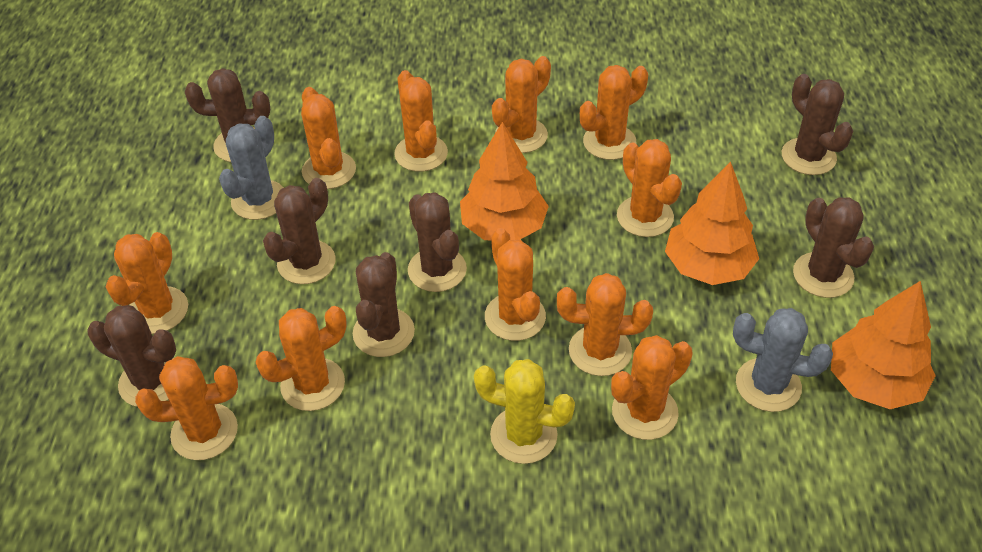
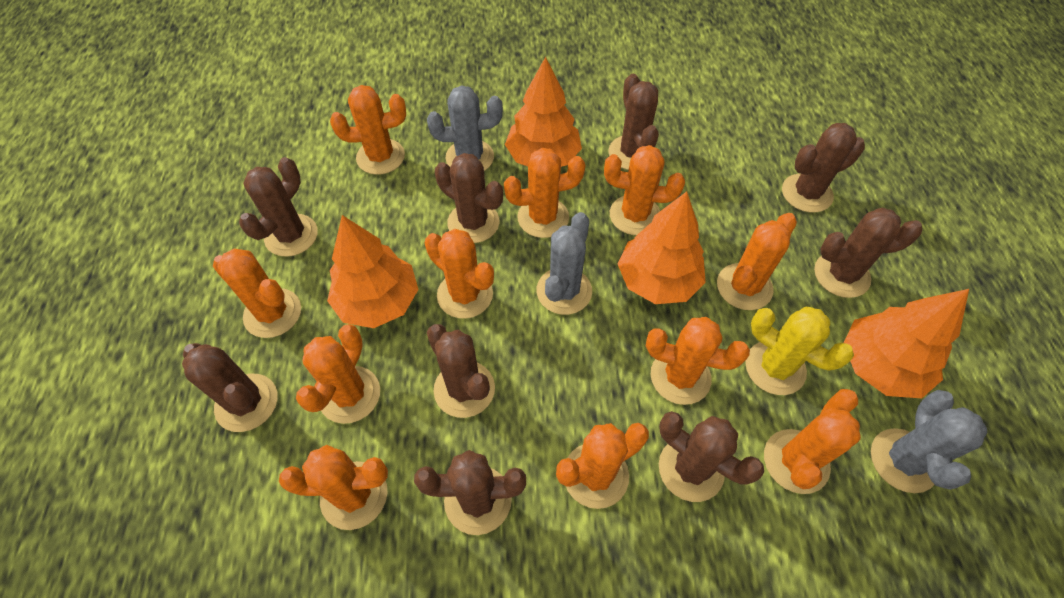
brown cactus: [87,305,176,407] [185,68,270,162] [263,178,336,284] [353,252,415,357] [408,192,467,292] [782,74,853,175] [793,197,874,298] = 7 -> [182,343,278,432] [239,157,318,257] [414,450,526,535] [427,324,495,418] [435,153,503,243] [608,74,659,170] [659,411,764,502] [782,123,865,213] [814,208,922,298] = 9
grey cactus: [219,116,284,220] [733,308,833,412] = 2 -> [427,85,503,171] [537,212,592,315] [871,390,987,493] = 3
orange tree: [460,122,549,241] [665,161,759,285] [831,281,936,409] = 3 -> [327,215,419,328] [505,57,582,167] [618,192,706,304] [844,289,969,398] = 4

